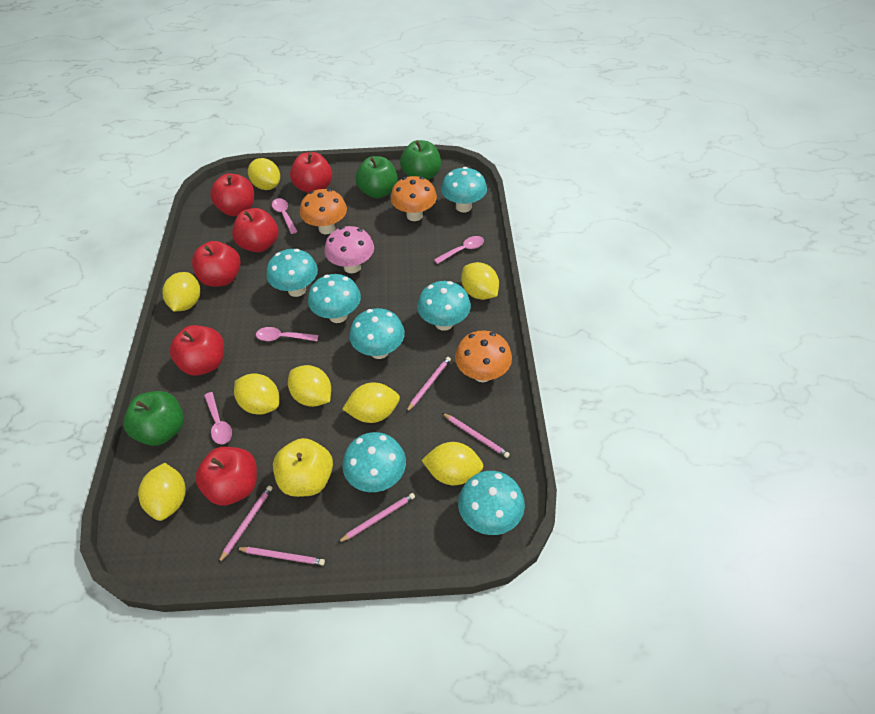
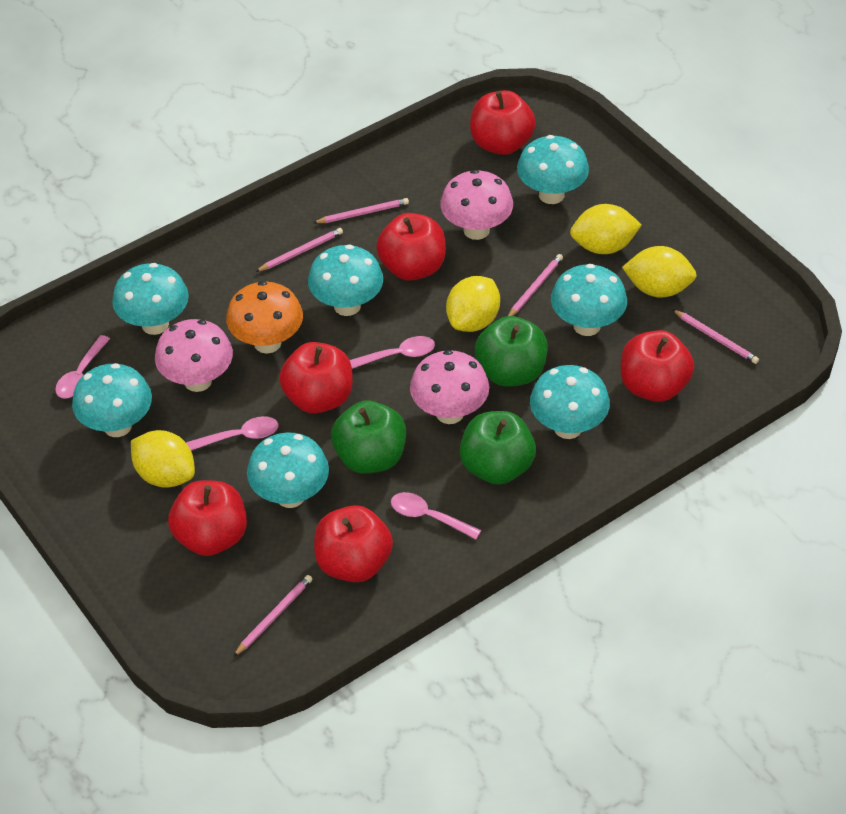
orange mushroom: [300,189,347,234] [390,176,437,221] [455,331,512,382] = 3 -> [226,281,303,354] = 1
pink mushroom: [325,226,374,273] = 1 -> [155,319,233,392] [410,350,489,424] [440,170,513,240] = 3
yellow apple: [273,438,333,497] = 1 -> none = 0
yellow lemon: [138,463,186,521] [162,272,200,312] [234,373,279,415] [248,158,280,190] [288,365,331,407] [343,383,400,423] [421,442,484,485] [461,262,499,300] = 8 -> [131,430,195,488] [446,276,500,332] [570,204,642,254] [622,246,697,298] = 4

